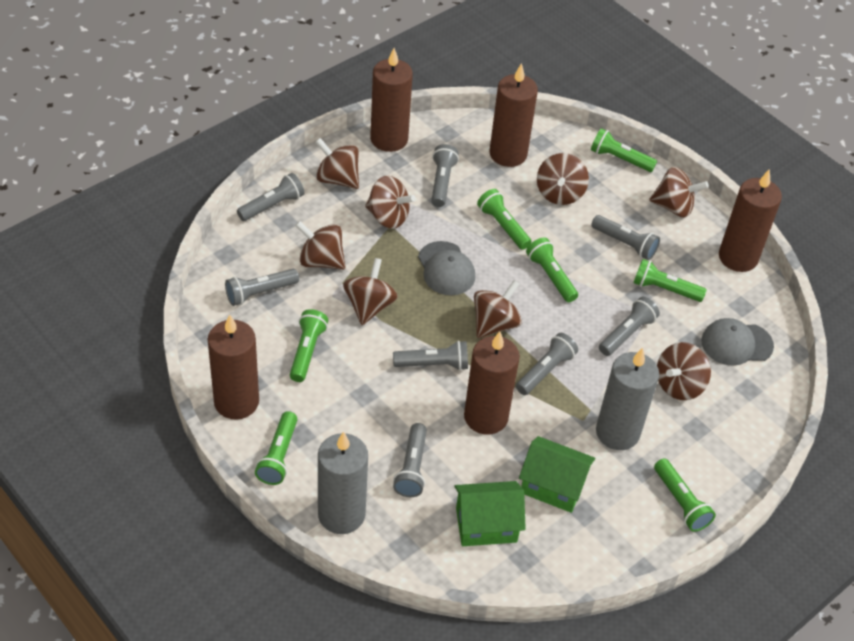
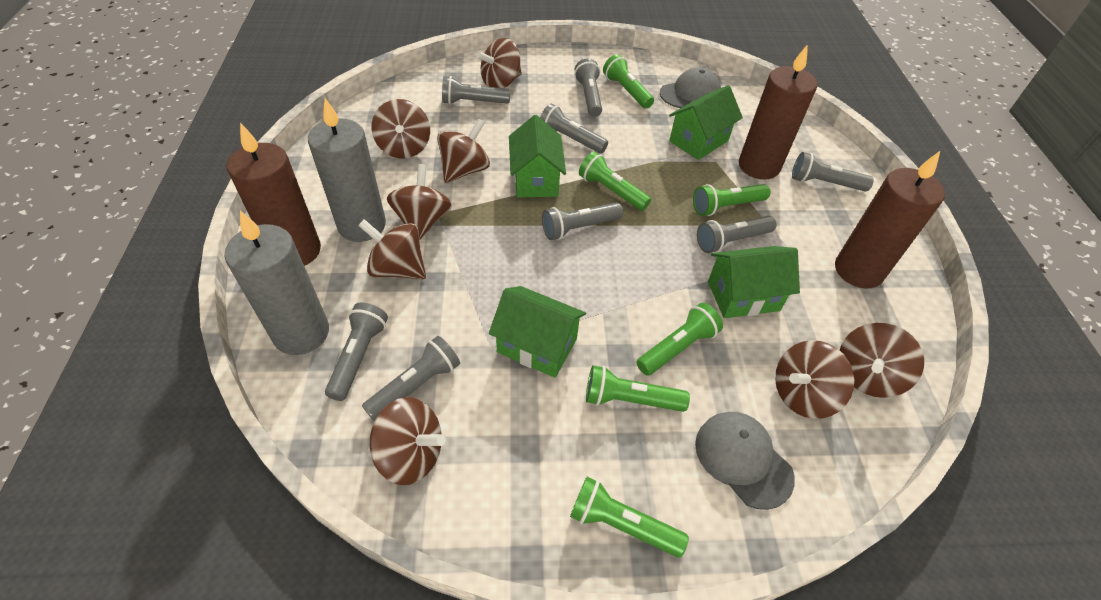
brown candle: [208,314,259,420] [370,48,413,152] [464,331,520,435] [490,63,538,167] [719,170,782,272] = 5 -> [227,123,321,266] [739,44,817,179] [835,151,945,289] = 3
green flashlight: [255,411,298,485] [290,309,328,382] [477,189,532,250] [526,237,578,302] [591,128,657,172] [633,259,707,302] [654,459,716,532] = 7 -> [570,477,689,557] [579,152,651,211] [586,365,690,412] [603,54,654,109] [637,303,723,376] [693,184,771,216] = 6
green house: [455,481,526,546] [519,436,595,513] = 2 -> [489,286,586,378] [509,115,566,198] [669,85,743,160] [708,246,800,318] = 4

